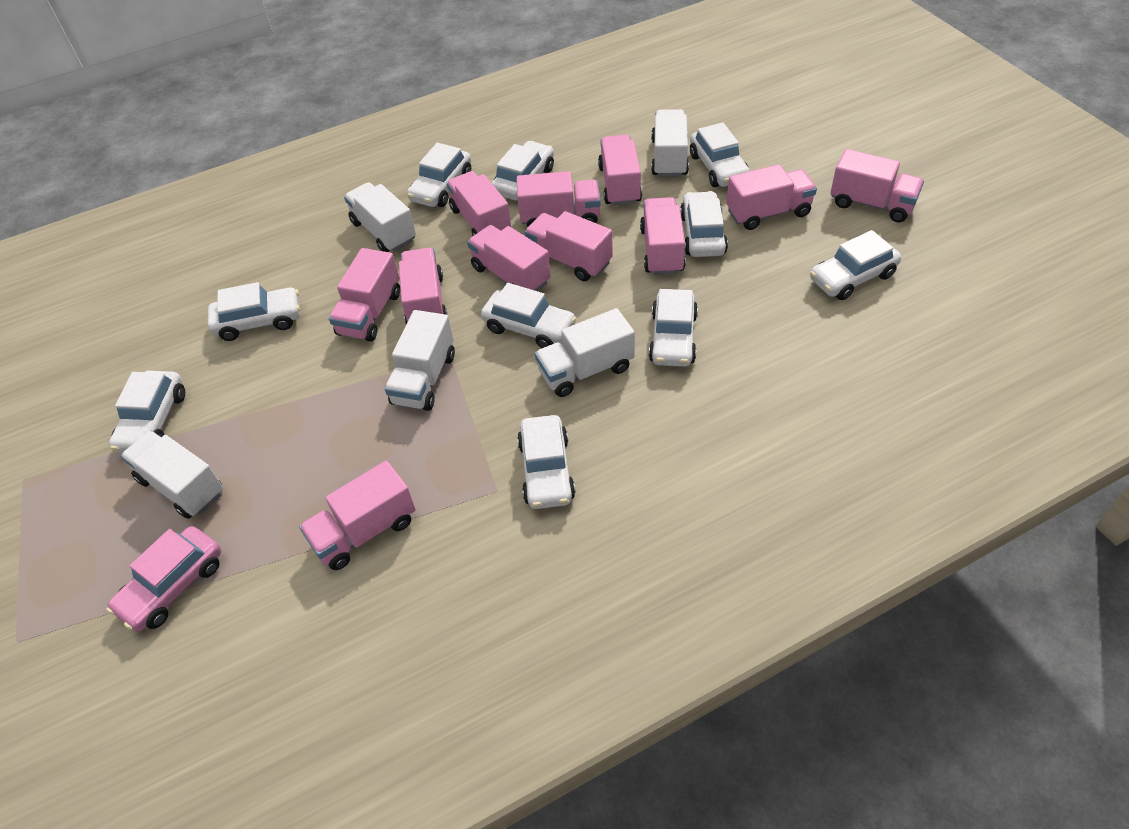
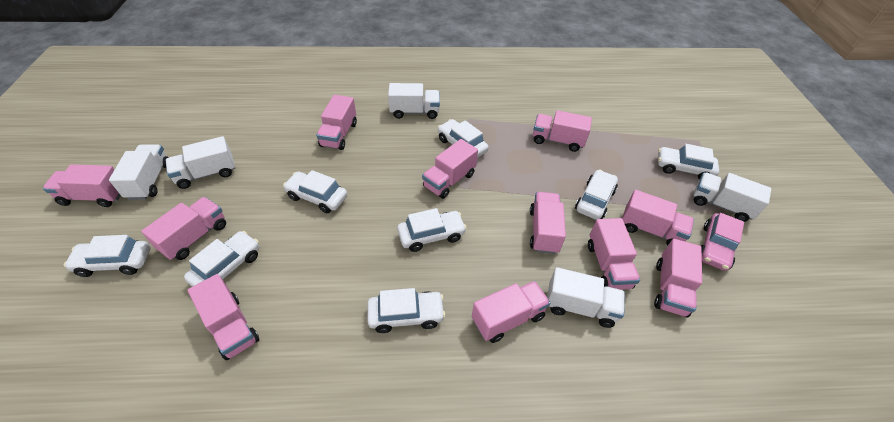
white car: [109,371,185,453] [208,282,300,341] [407,143,471,207] [481,283,577,348] [492,141,554,200] [517,415,575,509] [649,289,698,367] [680,191,728,257] [690,122,750,187] [810,230,901,300] = 10 -> [64,235,151,277] [184,231,259,287] [283,170,347,213] [367,288,446,333] [397,208,467,252] [438,119,489,158] [575,169,618,220] [658,144,719,180] = 8

